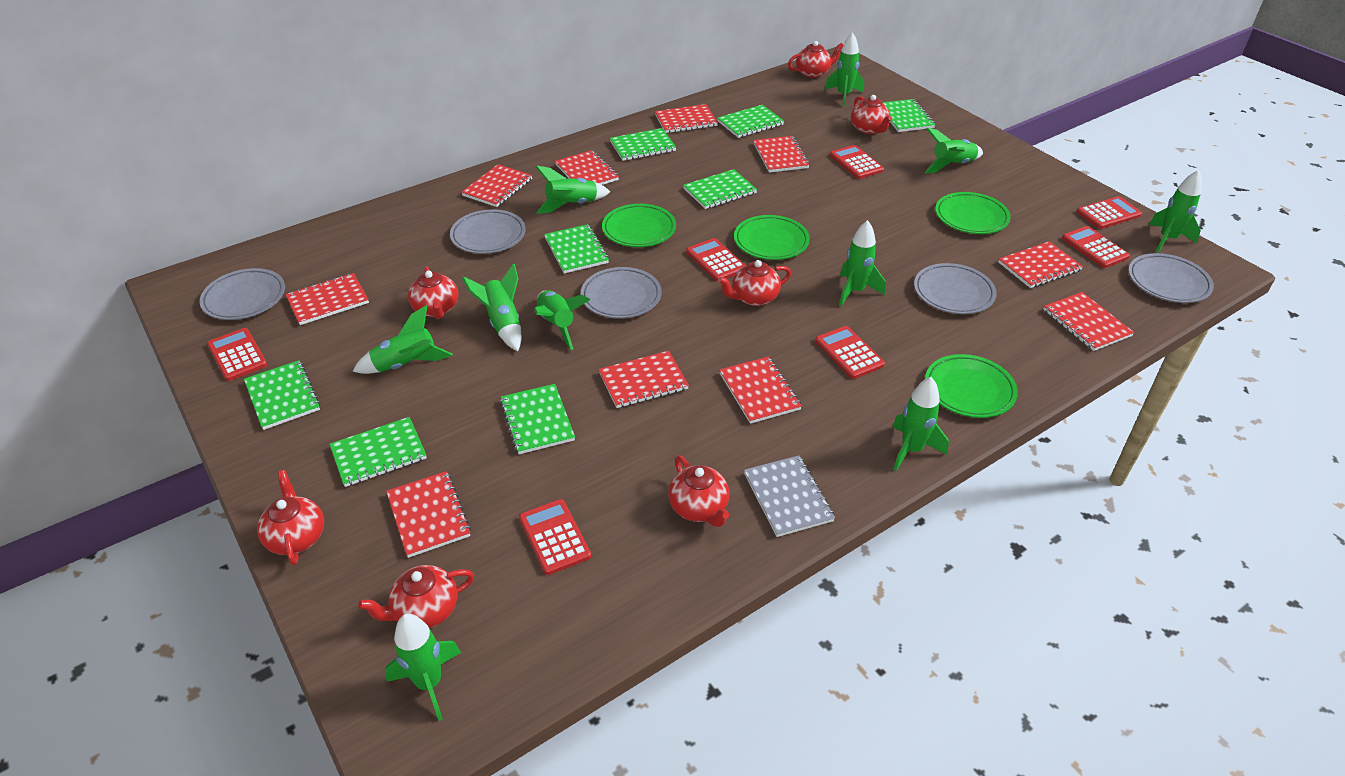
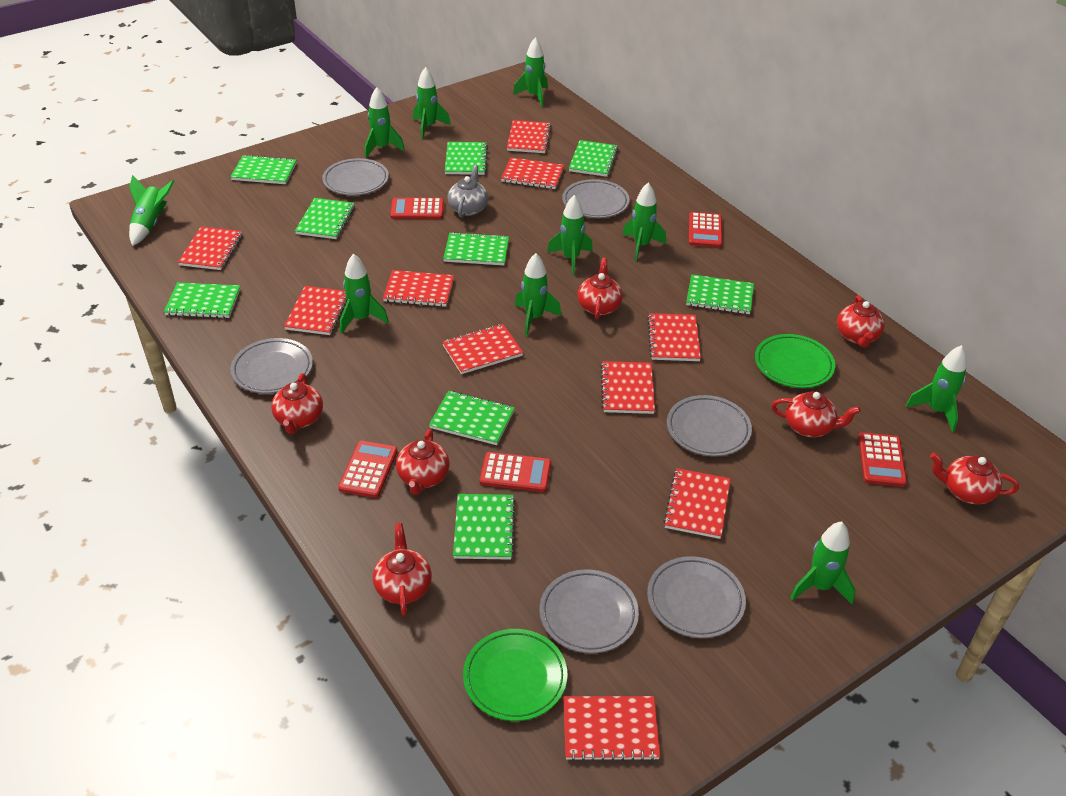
green notebook: [244,360,320,430] [329,417,427,487] [500,384,575,454] [544,224,609,274] [610,128,676,161] [683,169,757,209] [717,105,784,138] [882,99,936,132] = 8 -> [164,283,240,318] [230,155,297,184] [295,198,355,239] [429,391,515,445] [443,232,509,265] [445,142,488,175] [453,494,515,560] [569,140,618,177] [686,274,754,314] = 9
green plate: [602,204,676,247] [734,215,810,260] [925,354,1018,418] [935,192,1011,234] = 4 -> [463,629,568,721] [755,334,835,388] = 2
grey notebook: [744,455,835,537] = 1 -> none = 0
grey plate: [200,268,285,320] [450,209,526,254] [581,267,662,319] [914,263,997,314] [1128,253,1214,303] = 5 -> [230,338,313,393] [322,158,389,196] [539,569,639,653] [562,179,629,218] [647,556,746,638] [667,395,752,456] = 6
grey teapot: none = 0 -> [447,165,488,218] = 1
red calculator: [207,328,268,381] [519,499,591,575] [686,238,745,281] [815,326,885,379] [830,145,884,179] [1062,226,1130,268] [1077,196,1142,229] = 7 -> [338,441,397,498] [390,198,444,219] [480,452,551,492] [689,212,722,248] [858,432,907,487] = 5

